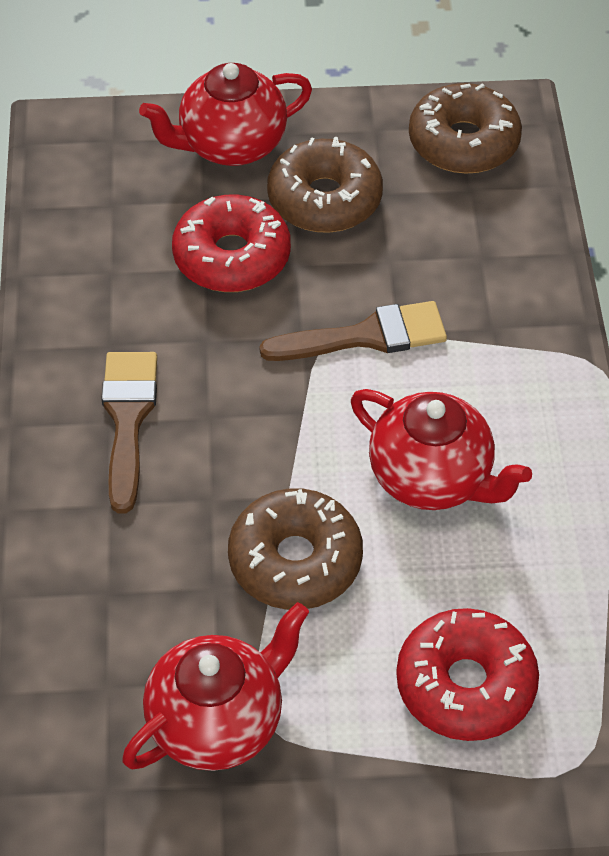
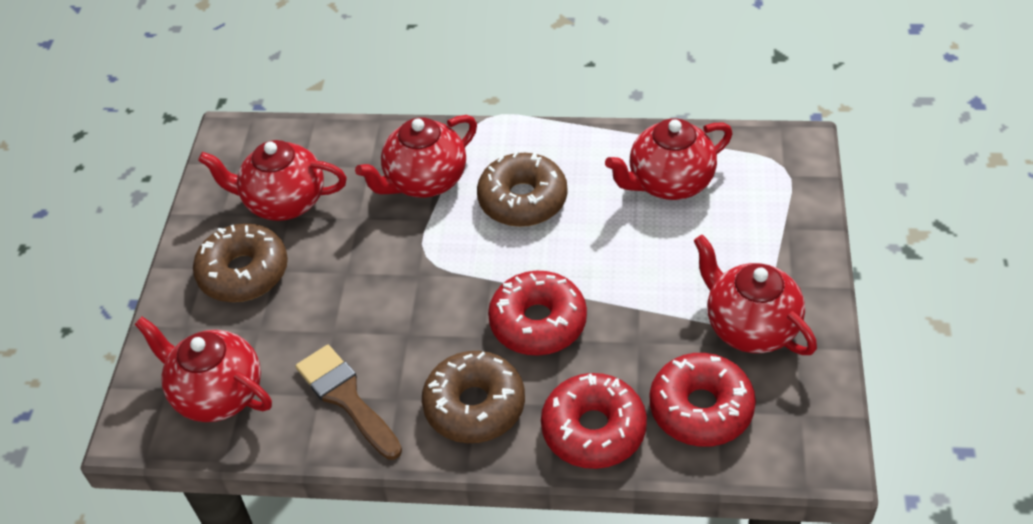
brown brush: [101,352,157,513] [260,301,447,361] = 2 -> [295,345,402,460] = 1
red donut: [172,194,291,292] [396,608,539,741] = 2 -> [488,271,587,356] [541,373,647,469] [650,353,756,447] = 3
red teapot: [122,602,309,771] [139,63,312,166] [351,389,532,510] = 3 -> [135,317,272,422] [198,140,347,221] [355,115,477,198] [605,118,733,200] [693,235,817,355] = 5

